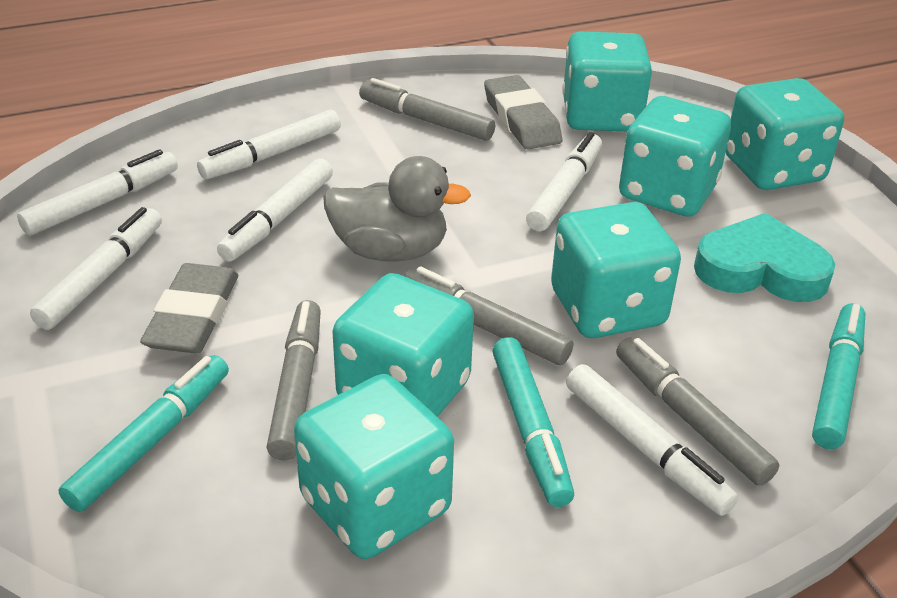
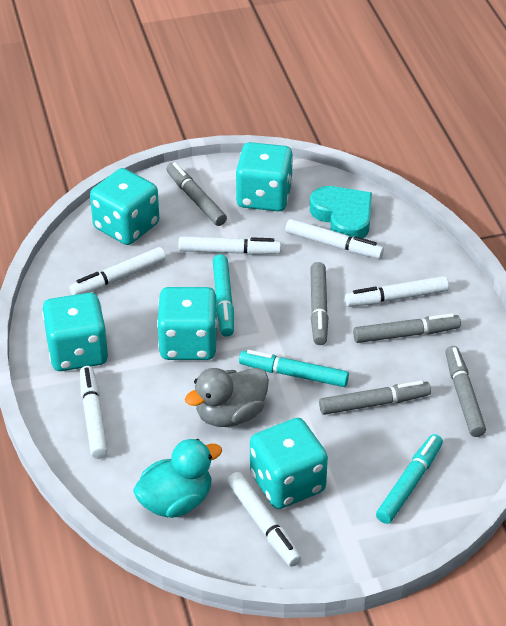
grey eraser: [140,263,238,353] [484,75,562,149] = 2 -> none = 0
grey marker: [266,300,321,461] [359,78,495,141] [404,266,573,365] [616,337,779,486] = 4 -> [166,162,227,226] [310,262,328,345] [319,380,431,415] [353,313,461,343] [445,346,486,437] = 5
turquoise dice: [294,374,454,559] [332,273,474,417] [551,202,681,338] [562,32,652,131] [619,96,731,217] [726,78,844,190] = 6 -> [42,293,108,371] [90,168,159,245] [157,287,218,360] [236,142,293,211] [250,418,328,509] = 5
turquoise duck: none = 0 -> [133,439,222,518] = 1

